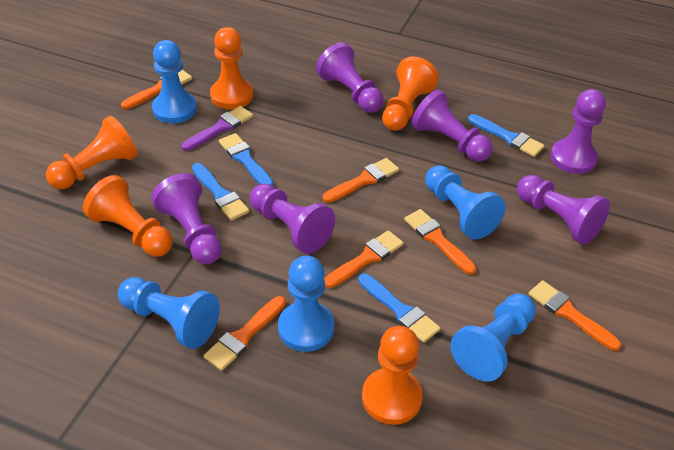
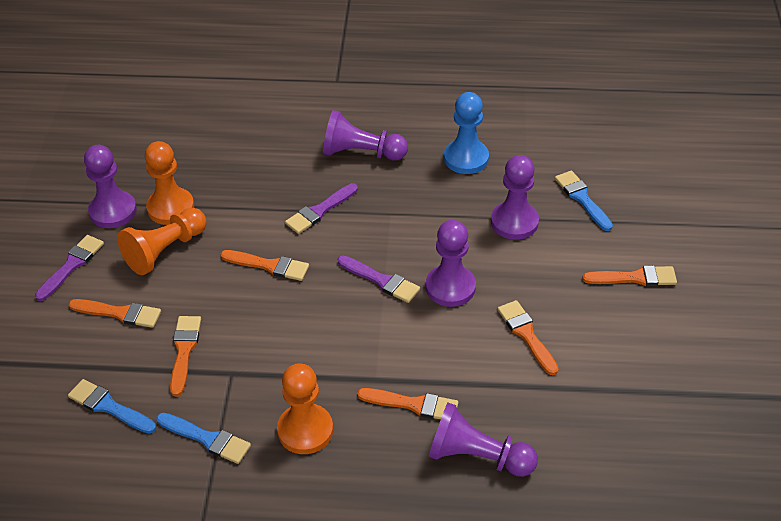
blue brush: [192,163,249,221] [219,133,273,186] [358,274,440,343] [468,114,545,157] = 4 -> [68,379,156,434] [156,413,251,464] [555,170,613,231] = 3
blue pawn: [118,277,220,349] [152,40,197,123] [278,256,334,352] [425,165,506,239] [450,293,536,381] = 5 -> [444,92,489,174] = 1
orange pawn: [46,116,137,189] [83,175,173,257] [210,27,253,109] [362,326,423,425] [382,56,439,131] = 5 -> [117,208,207,275] [145,141,194,225] [277,363,333,454] = 3
purple brush: [182,106,253,151] = 1 -> [35,235,104,301] [285,183,358,234] [338,255,420,303] = 3
purple pawn: [151,173,222,264] [250,183,335,254] [316,42,384,113] [412,90,493,162] [517,175,610,245] [551,89,606,174] = 6 -> [84,145,137,228] [323,110,408,160] [426,220,476,307] [429,402,538,477] [491,155,539,240] = 5

